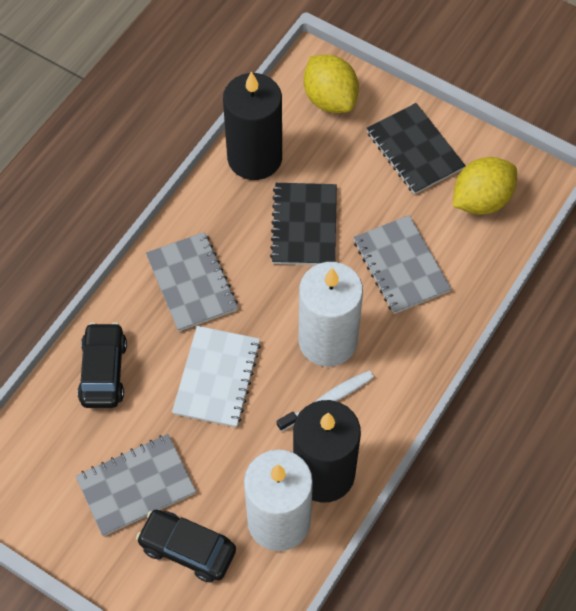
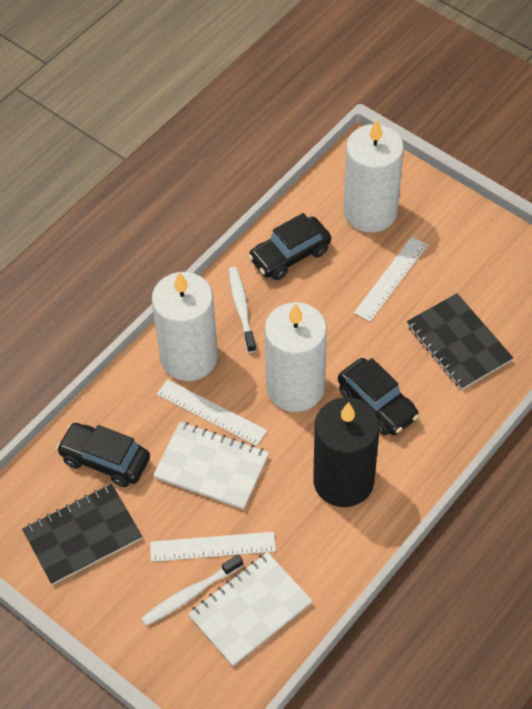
black candle: [223,71,282,180] [293,400,361,502] = 2 -> [313,397,380,507] = 1
black car: [77,322,127,408] [136,510,236,582] = 2 -> [56,423,150,487] [248,213,331,280] [338,358,419,435] = 3
grey notebook: [76,434,196,536] [146,232,238,332] [353,215,451,314] = 3 -> none = 0
white candle: [244,449,313,551] [298,262,363,366] = 2 -> [152,272,218,381] [264,302,327,412] [343,120,404,233] = 3
white notebook: [172,326,261,428] = 1 -> [153,422,269,510] [188,552,313,666] = 2
white ruler: none = 0 -> [150,532,276,562] [157,379,267,446] [354,237,428,322] = 3
white toothbrush: [277,371,374,432] = 1 -> [141,555,243,626] [228,267,256,353] = 2
yellow lemon: [303,55,359,113] [453,157,517,215] = 2 -> none = 0

